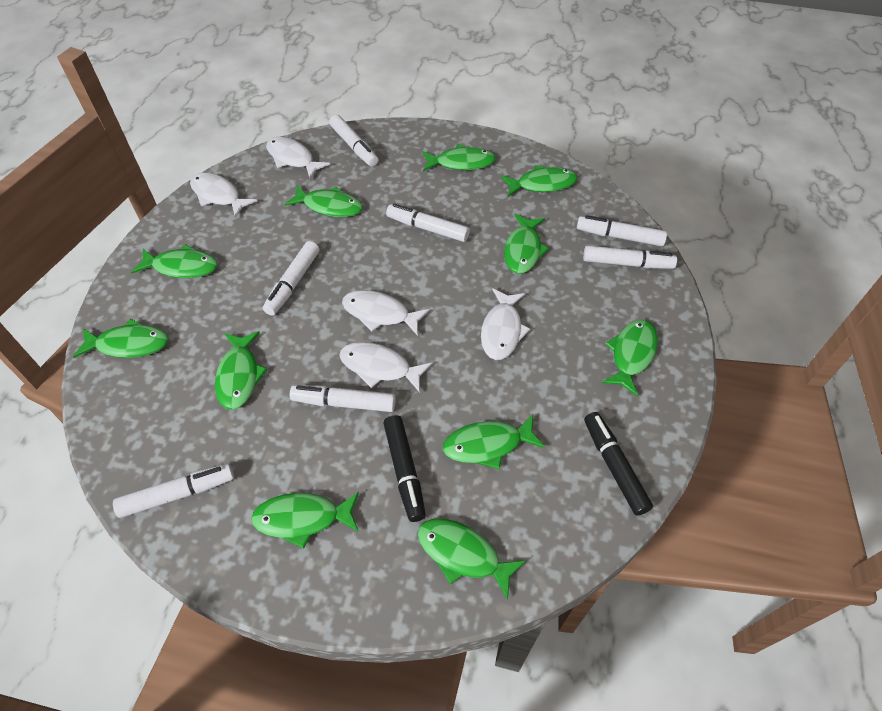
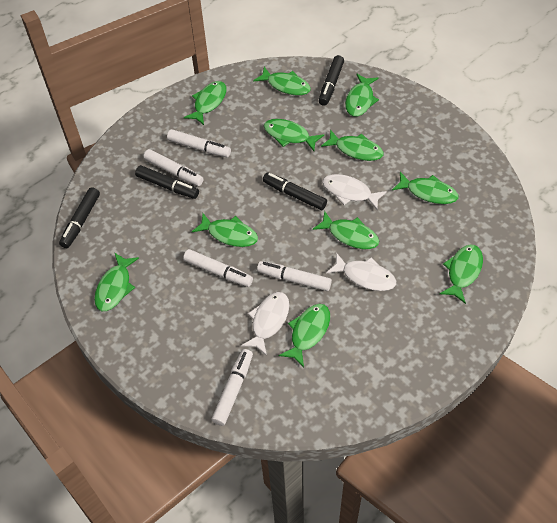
black marker: [383,415,426,522] [584,412,653,516] = 2 -> [59,187,100,248] [135,165,199,199] [263,173,327,210] [319,55,344,106] = 4
white fish: [190,172,257,218] [266,137,330,179] [339,342,432,393] [342,290,430,336] [481,288,530,360] = 5 -> [241,292,289,356] [322,174,387,210] [326,253,396,291] = 3
white marker: [113,464,234,518] [263,241,319,316] [290,385,396,412] [329,115,378,167] [386,203,470,242] [577,215,667,246] [583,245,677,269] = 7 -> [143,149,203,186] [167,129,231,157] [183,249,253,287] [211,349,253,426] [257,261,332,291] = 5

